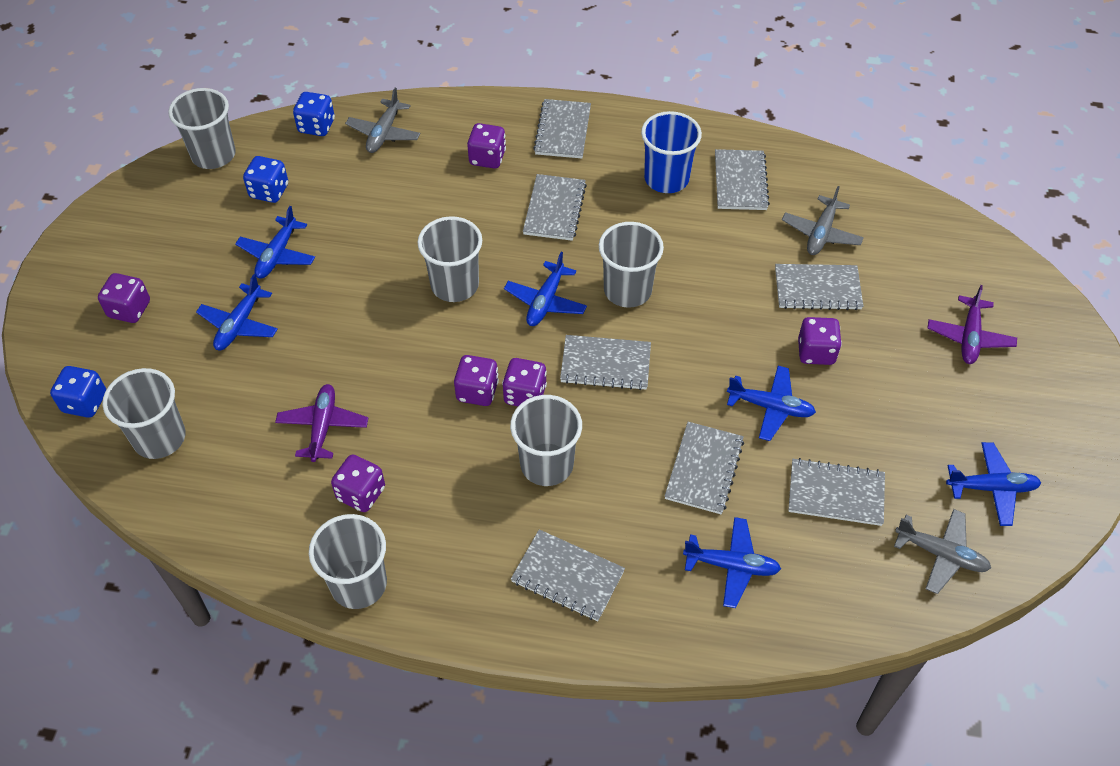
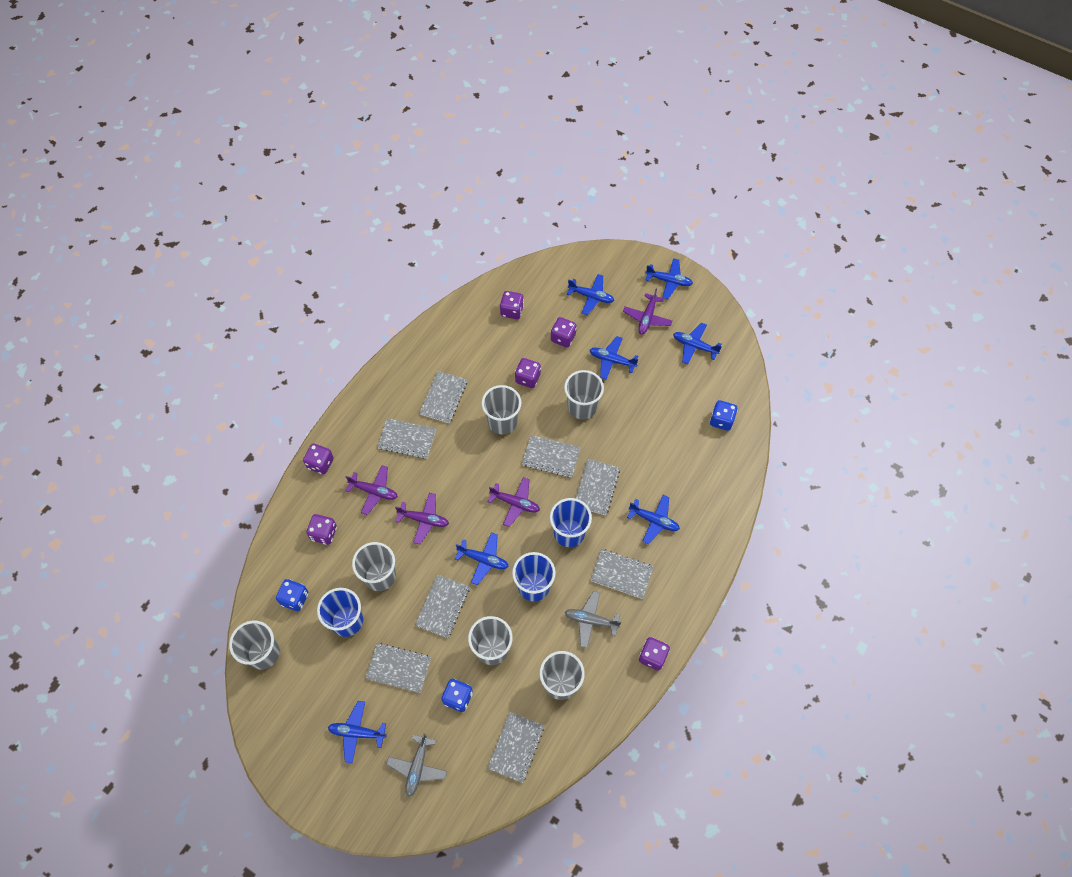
blue cup: [641,111,702,193] = 1 -> [317,588,363,637] [512,552,556,601] [550,498,592,547] = 3
blue plane: [196,274,278,350] [235,206,315,279] [504,252,587,326] [683,517,781,608] [727,366,816,441] [946,442,1041,526] = 6 -> [328,701,387,763] [455,532,509,585] [567,274,614,315] [590,336,639,380] [627,495,680,544] [646,258,693,299] [673,322,722,364] = 7
grey plane: [345,88,420,153] [782,186,864,255] [894,509,991,594] = 3 -> [386,733,447,797] [565,591,621,648] = 2
purple plane: [275,384,368,462] [927,285,1017,364] = 2 -> [346,465,398,515] [395,493,449,544] [488,477,540,527] [623,289,672,334] = 4

